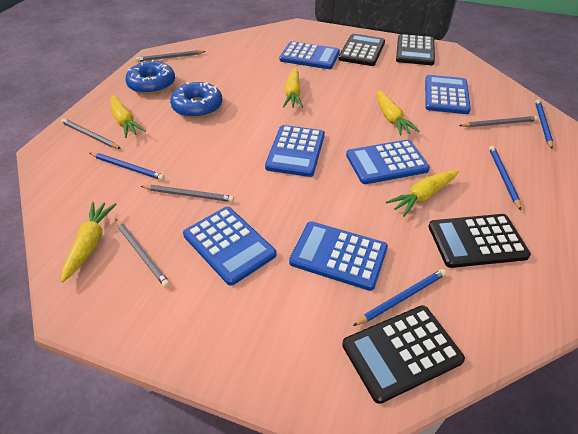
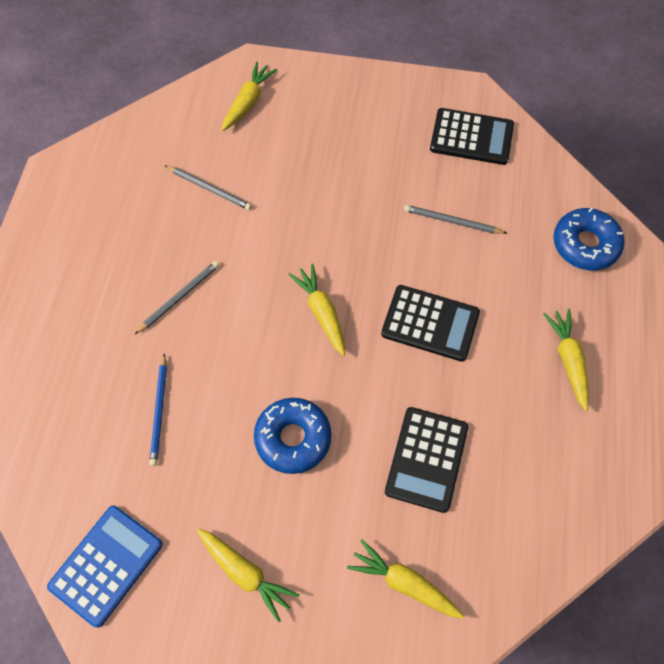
black calculator: [338,34,385,66] [342,305,465,404] [396,34,435,65] [428,214,531,268] = 4 -> [381,285,480,362] [385,407,468,513] [430,108,514,165] = 3
blue calculator: [183,207,276,286] [265,125,325,177] [279,41,340,69] [289,221,388,291] [346,140,430,184] [425,75,471,114] = 6 -> [47,506,163,628] = 1
blue pencil: [90,153,165,180] [353,269,446,326] [489,146,521,210] [535,99,553,149] = 4 -> [149,353,167,466] = 1
grey pencil: [61,118,121,149] [116,220,170,287] [136,50,206,62] [141,185,234,202] [459,116,538,127] = 5 -> [135,261,219,334] [165,165,252,210] [404,205,507,234] = 3

